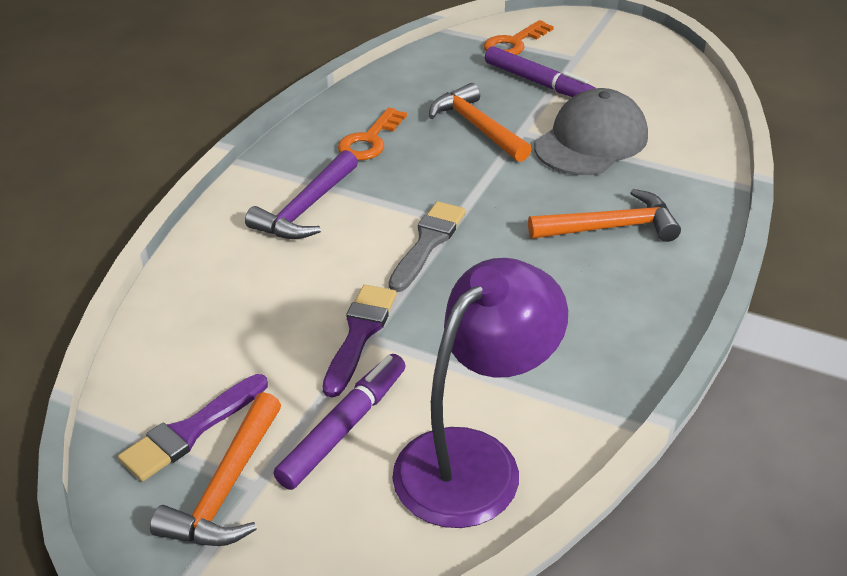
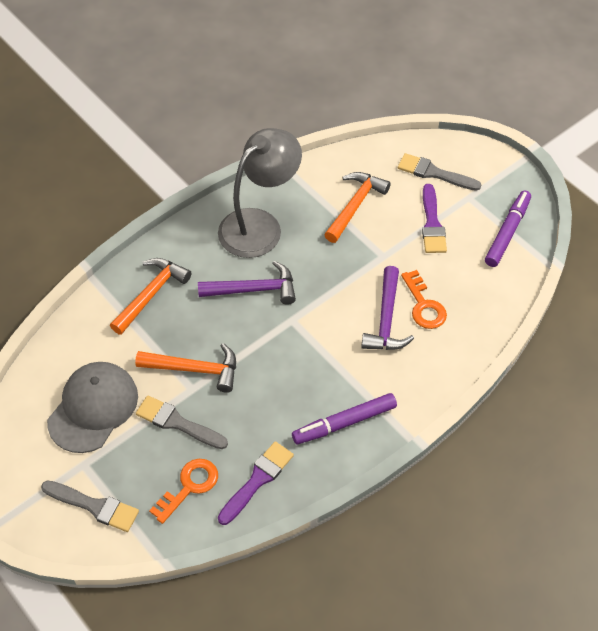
grey brush: [389,201,466,292] = 1 -> [41,480,139,532] [136,396,228,449] [398,153,481,191] = 3
grey lamp: none = 0 -> [218,128,302,258] = 1
purple hammer: [245,150,358,239] = 1 -> [198,261,296,305] [361,266,414,350] = 2
purple lamp: [392,258,568,528] = 1 -> none = 0

